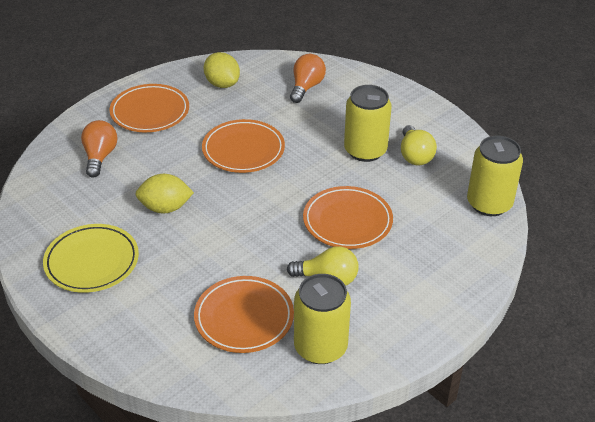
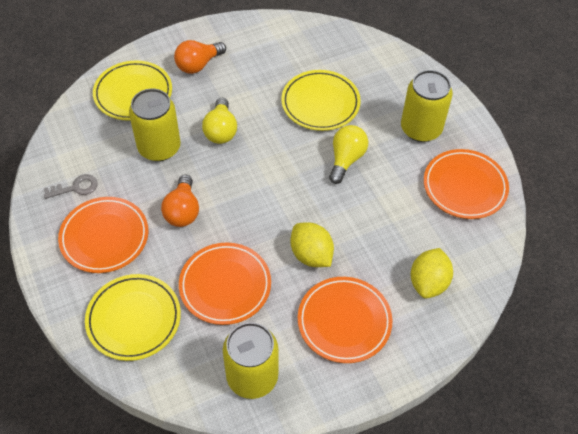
grey key: none = 0 -> [44,174,98,199] = 1
yellow plate: [43,224,139,293] = 1 -> [85,274,181,361] [93,60,172,121] [281,70,361,131] = 3

